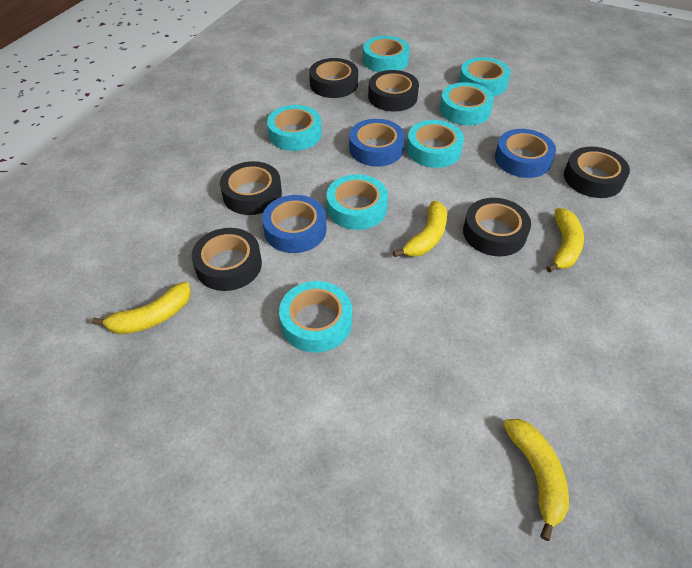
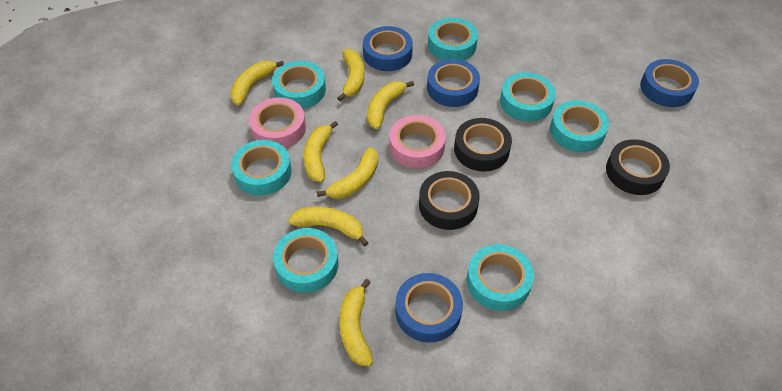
black tape: [191,228,262,291] [220,161,282,215] [309,58,358,98] [368,70,419,111] [463,198,531,256] [564,147,630,198] = 6 -> [419,171,480,230] [454,118,512,172] [606,139,670,195] = 3
blue tape: [262,195,326,253] [349,119,405,166] [495,129,556,178] = 3 -> [363,26,413,71] [395,273,463,343] [427,59,480,107] [640,59,699,107] = 4
pink tape: none = 0 -> [249,97,306,148] [390,115,446,168] = 2
yellow banana: [92,282,191,334] [393,201,447,257] [503,419,569,541] [546,208,584,273] = 4 -> [230,61,284,106] [288,207,368,247] [303,121,338,182] [317,147,378,199] [337,49,365,101] [339,279,373,366] [367,81,414,129] = 7

